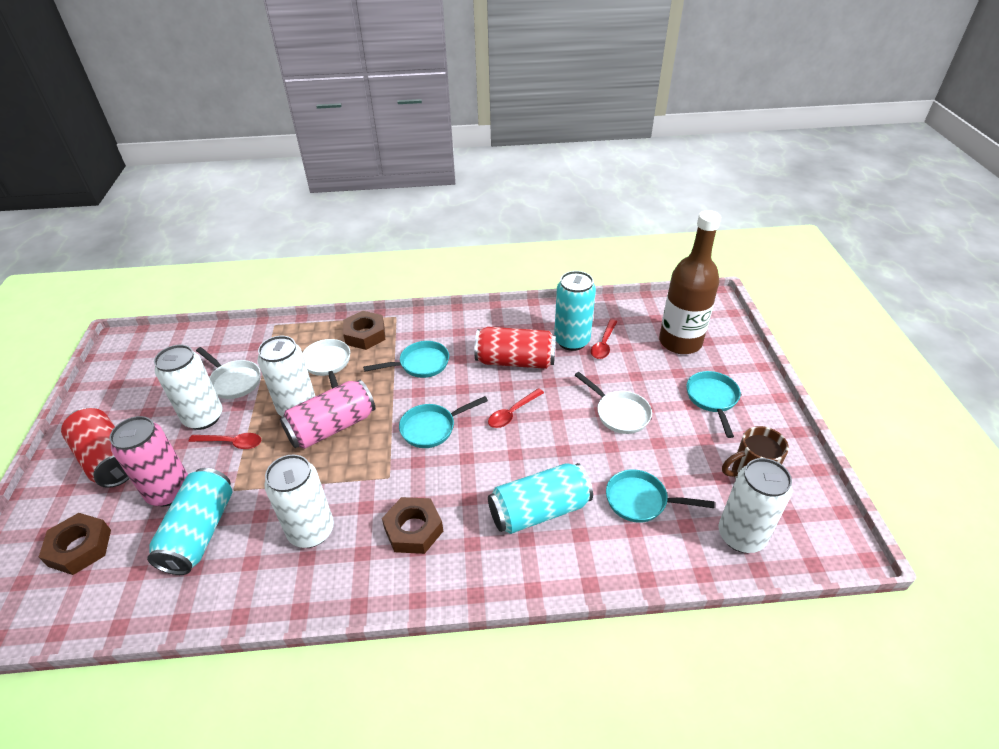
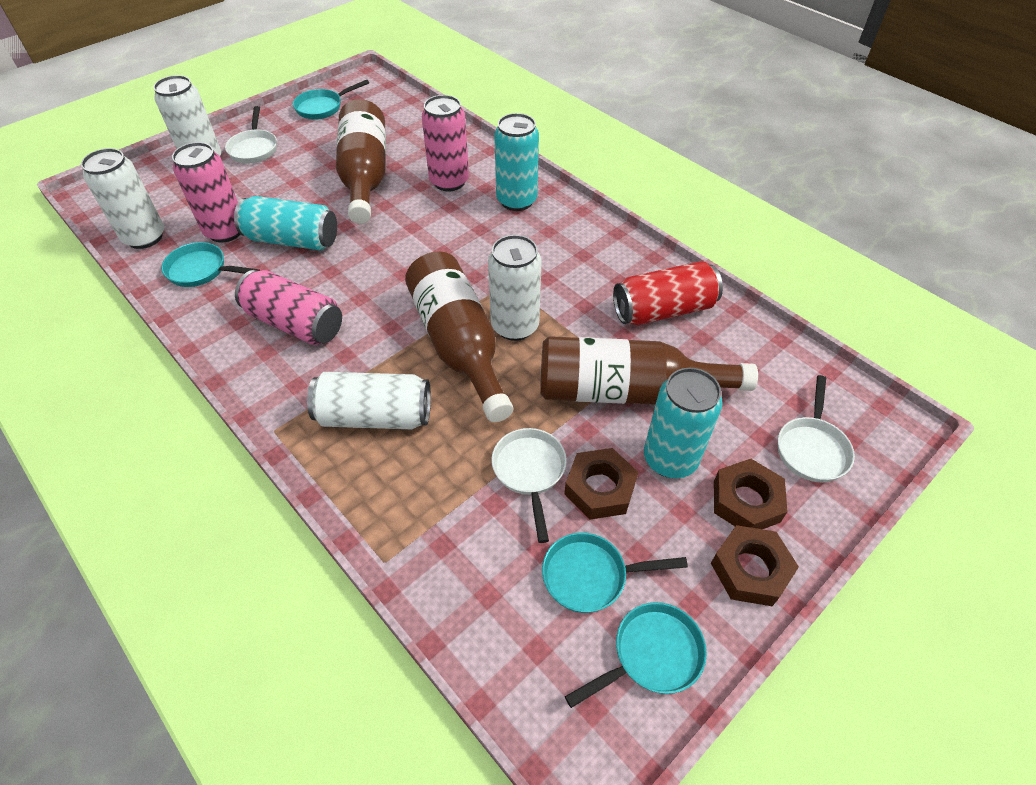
brown bottle: [659,210,721,354] = 1 -> [336,99,386,224] [405,251,513,422] [540,336,758,405] = 3
brown mug: [722,426,789,479] = 1 -> none = 0
pink can: [109,416,188,506] [280,380,375,449] = 2 -> [172,142,240,242] [235,270,342,345] [422,95,469,191] = 3
red can: [61,408,130,488] [474,327,556,369] = 2 -> [613,261,723,325] = 1
red spoon: [189,433,261,449] [488,388,544,428] [591,319,617,359] = 3 -> none = 0

